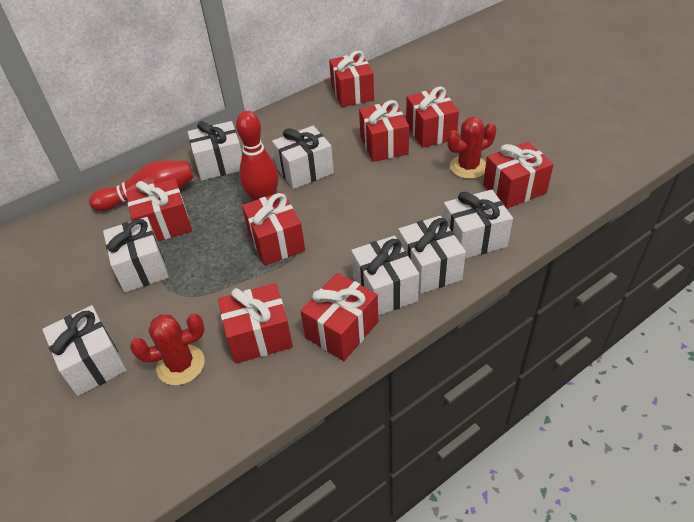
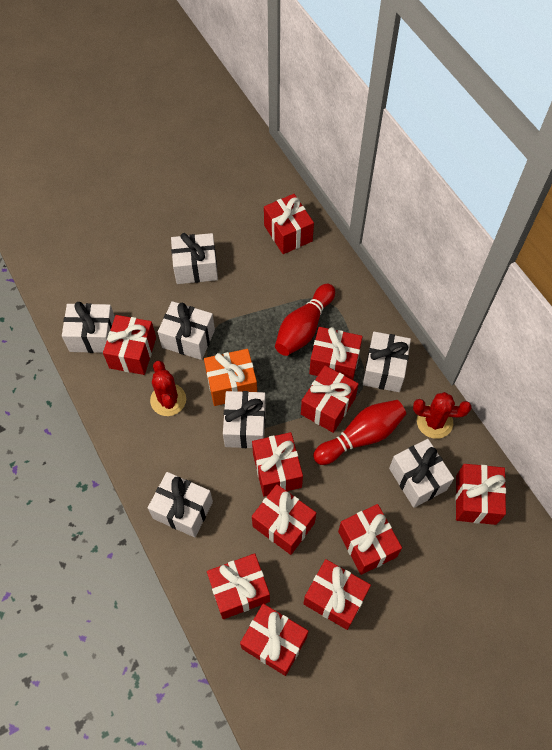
orange gift: none = 0 -> [204,349,257,406] = 1
red gift: [126,178,192,241] [218,283,293,364] [242,192,305,265] [300,273,378,361] [329,51,374,107] [359,100,409,162] [406,86,459,148] [483,142,554,209] = 8 -> [103,315,156,375] [207,553,270,619] [240,604,308,676] [252,432,303,497] [252,484,316,555] [264,194,314,254] [301,365,358,433] [303,559,371,630] [309,327,363,380] [338,504,402,575] [455,464,506,525] = 11

